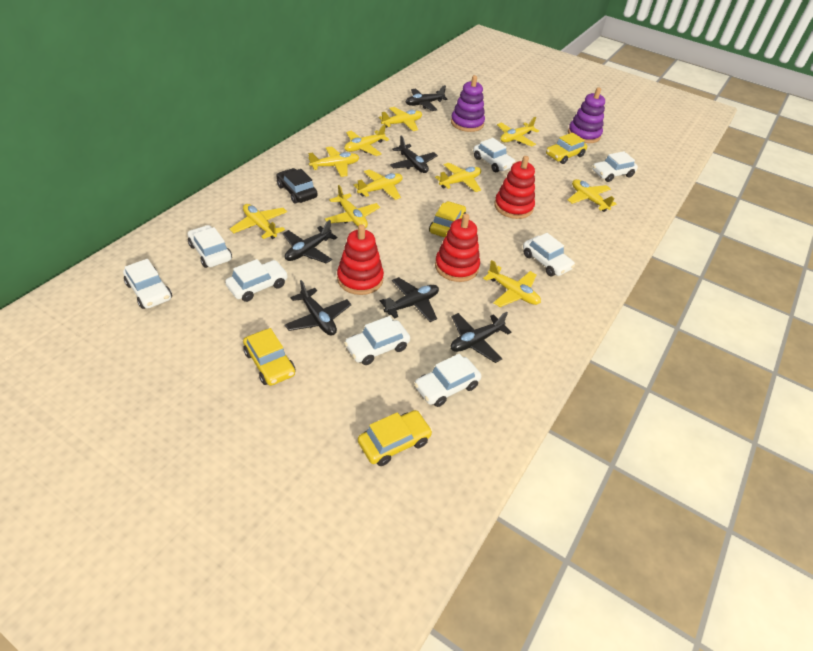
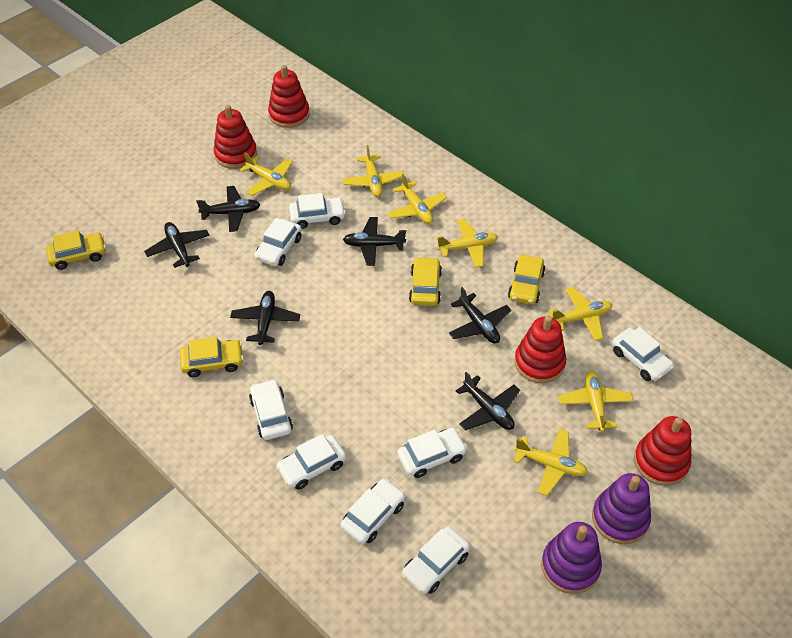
black car: [276,168,318,204] = 1 -> none = 0
red stacking toy: [337,224,384,295] [435,213,480,282] [494,156,535,219] = 3 -> [214,105,257,169] [268,65,310,128] [514,316,566,383] [634,416,691,486] = 4
yellow plane: [230,204,287,239] [308,146,359,177] [325,185,380,228] [344,124,389,156] [354,169,402,200] [379,107,422,131] [435,163,481,192] [483,260,541,307] [497,117,539,146] [568,179,616,212] = 10 -> [240,152,293,196] [343,145,404,197] [388,174,447,224] [436,219,498,268] [514,429,588,496] [548,287,612,341] [558,370,633,432] = 7

